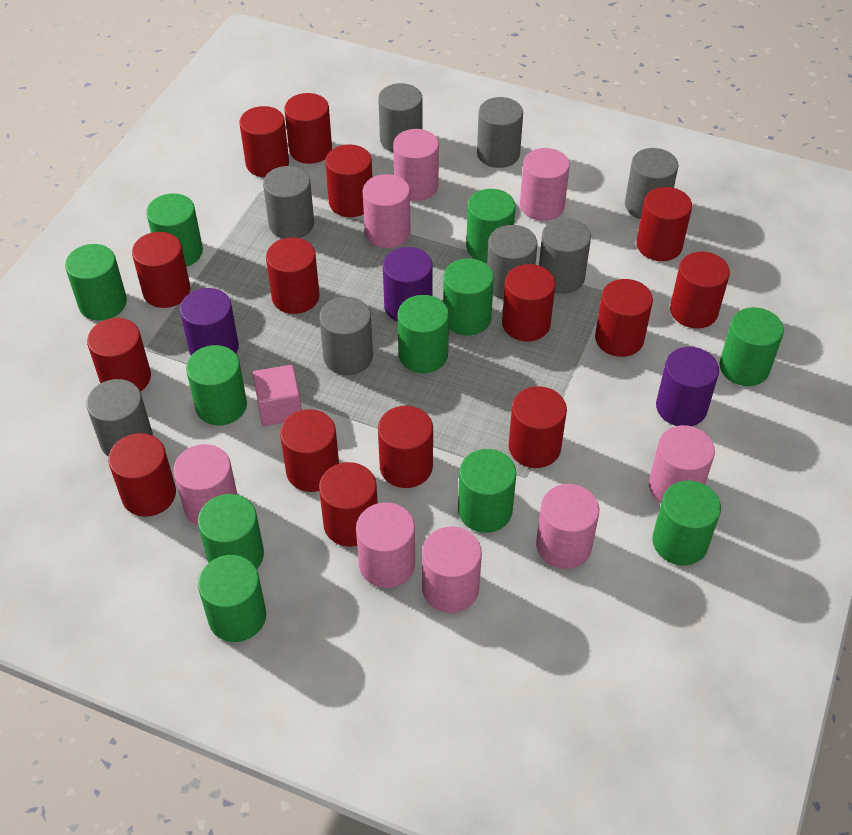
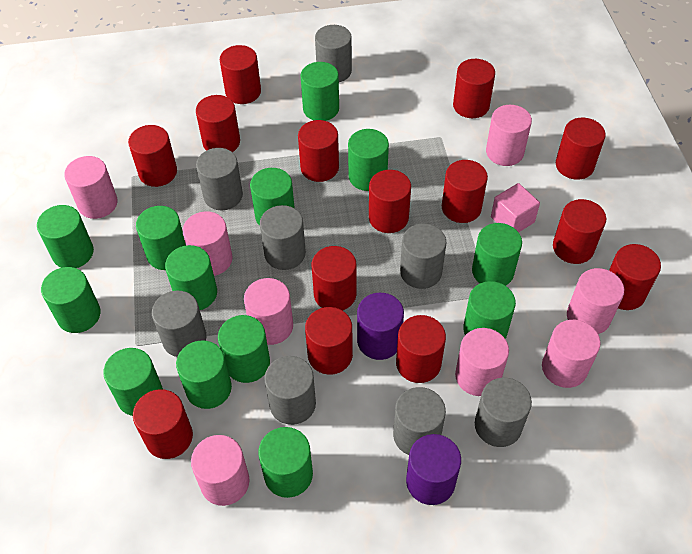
green cylinder: [65,244,127,320] [146,193,203,267] [186,345,247,425] [198,494,264,569] [198,555,266,642] [397,295,449,373] [443,258,494,335] [458,449,516,533] [466,189,516,263] [652,481,721,565] [719,307,784,386] = 11 -> [37,205,94,268] [41,267,101,333] [103,348,163,416] [136,206,186,270] [165,245,217,310] [176,340,232,409] [218,315,270,383] [250,168,295,226] [258,427,313,498] [301,62,339,121] [348,129,389,191] [463,281,516,339] [472,223,522,286] = 13
purple cylinder: [180,288,239,355] [383,247,433,322] [656,347,719,426] = 3 -> [357,293,404,360] [406,434,461,505] = 2
red cylinder: [87,318,151,392] [108,433,176,517] [132,232,190,308] [240,106,289,177] [266,237,320,314] [280,409,339,492] [284,93,332,164] [319,462,378,547] [325,145,372,217] [378,406,433,488] [502,264,556,342] [509,386,567,468] [595,279,653,357] [636,187,692,261] [670,252,730,329] = 15 -> [128,125,177,187] [133,389,193,459] [196,95,240,152] [220,45,261,104] [298,120,339,182] [305,307,353,375] [311,246,357,311] [369,170,411,233] [396,315,446,383] [442,160,488,223] [453,59,495,118] [553,199,606,264] [556,118,606,180] [609,244,661,310] = 14

